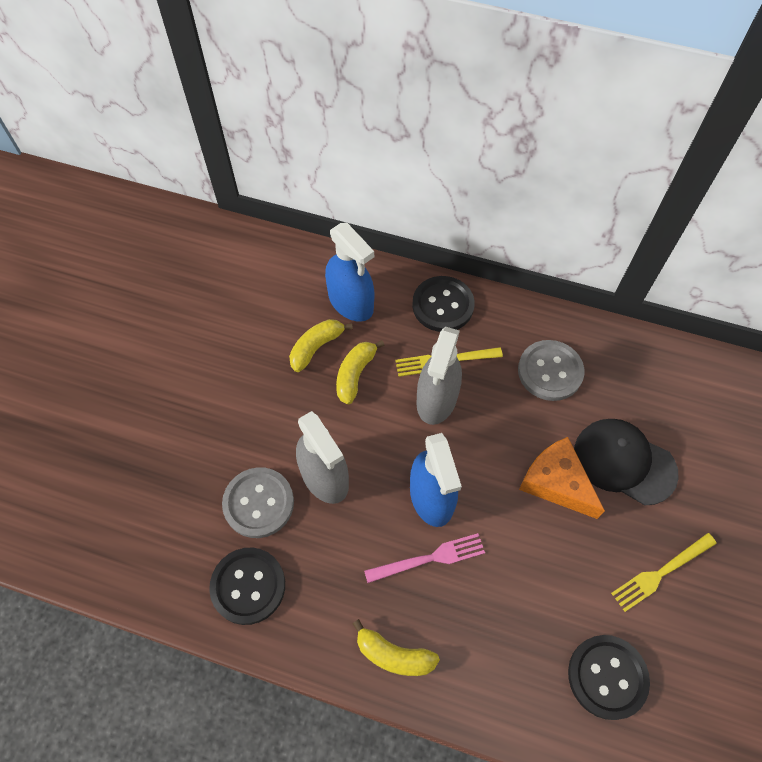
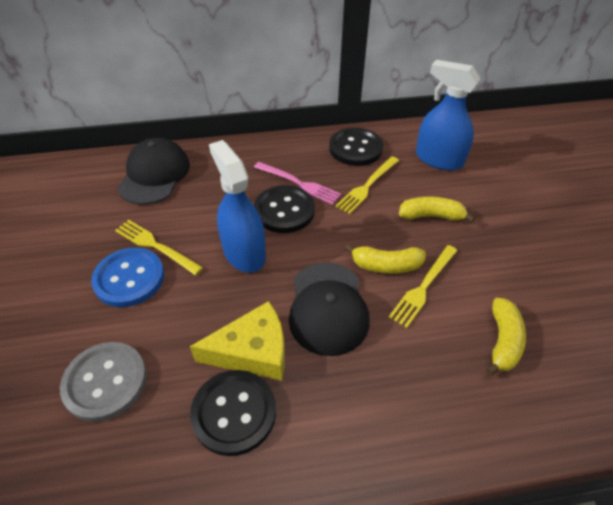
black cap: [574,419,679,505] = 1 -> [117,138,190,205] [289,262,369,356] = 2
blue button: none = 0 -> [91,248,164,307] = 1
grey button: [222,467,294,538] [518,340,584,401] = 2 -> [60,342,147,422] = 1
grey spray bottle: [296,411,349,504] [417,327,462,425] = 2 -> none = 0
orange cheese: [519,437,605,519] = 1 -> none = 0
yellow cheese: none = 0 -> [190,301,285,381] = 1
yellow fork: [395,347,503,377] [611,533,717,612] = 2 -> [115,220,203,275] [335,157,399,214] [388,245,458,328] = 3

